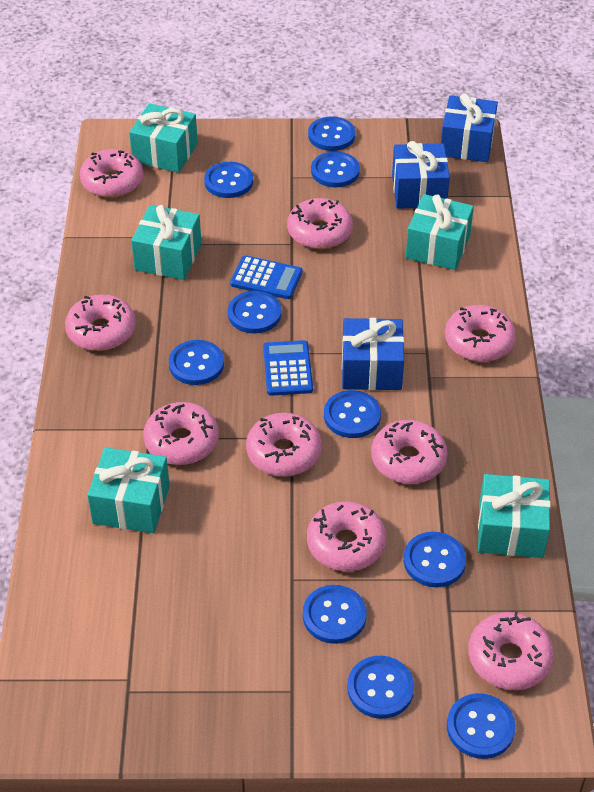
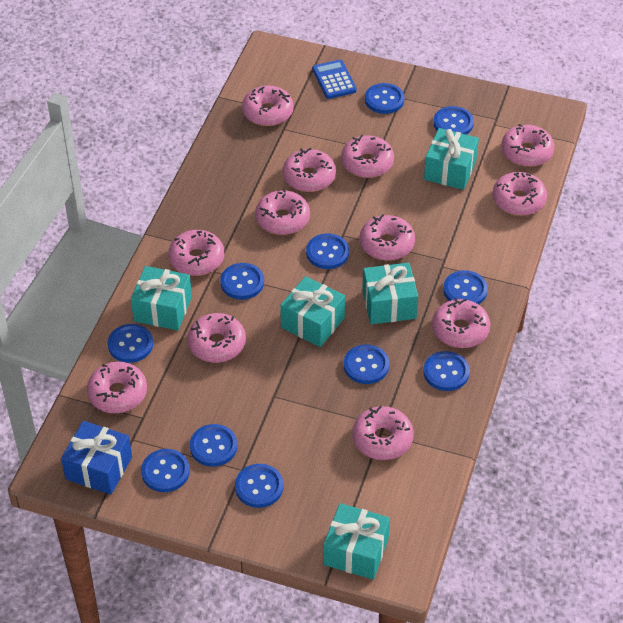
blue button: [169,340,224,385] [204,162,253,198] [228,291,281,334] [303,585,367,644] [308,117,355,151] [311,151,360,187] [324,390,381,438] [347,656,414,719] [404,532,466,587] [447,693,516,759] = 10 -> [108,324,153,363] [141,449,190,492] [190,424,237,467] [220,263,264,300] [235,464,283,508] [306,233,349,269] [344,345,389,384] [365,83,404,114] [423,351,470,391] [433,106,474,135] [443,270,488,304] = 11
blue calculator: [230,255,302,299] [263,340,313,396] = 2 -> [312,60,357,99] = 1
blue gift: [342,318,404,390] [392,141,450,209] [441,94,498,162] = 3 -> [61,421,132,495] = 1
pink donut: [65,294,136,351] [80,149,143,198] [143,402,219,465] [246,413,322,476] [287,198,353,249] [307,502,387,571] [371,420,447,484] [445,305,516,362] [468,611,554,690] = 9 -> [87,362,147,413] [168,230,224,276] [187,313,246,363] [242,85,294,126] [255,189,310,235] [283,148,336,192] [341,135,394,178] [352,406,414,460] [360,214,415,261] [432,298,490,348] [492,172,547,216] [501,124,554,167] = 12

